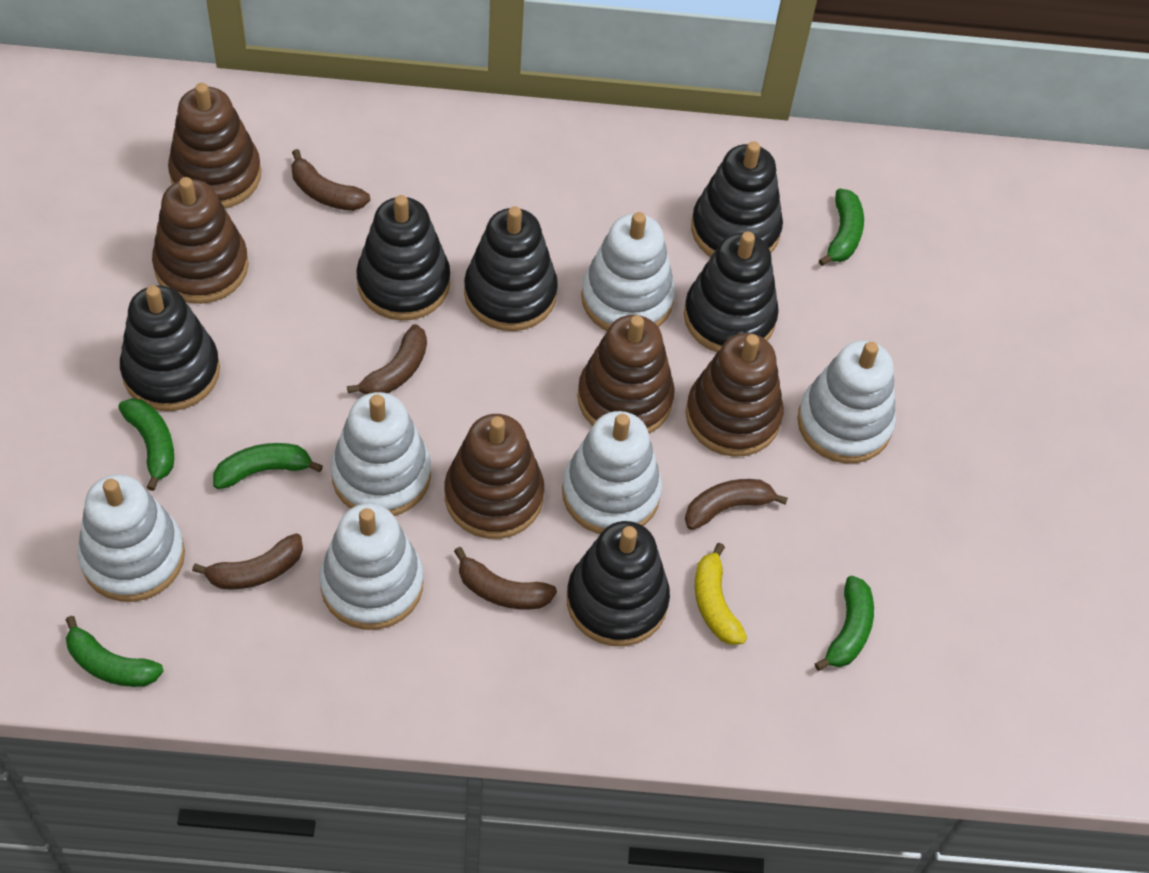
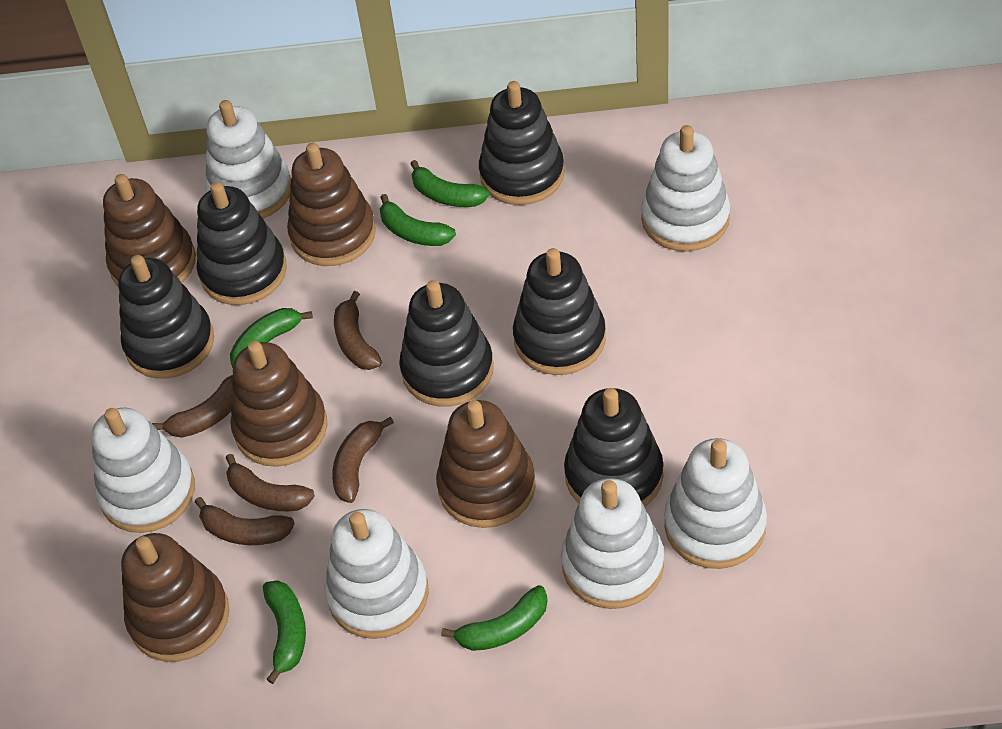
yellow banana: [695,543,747,645] = 1 -> none = 0

